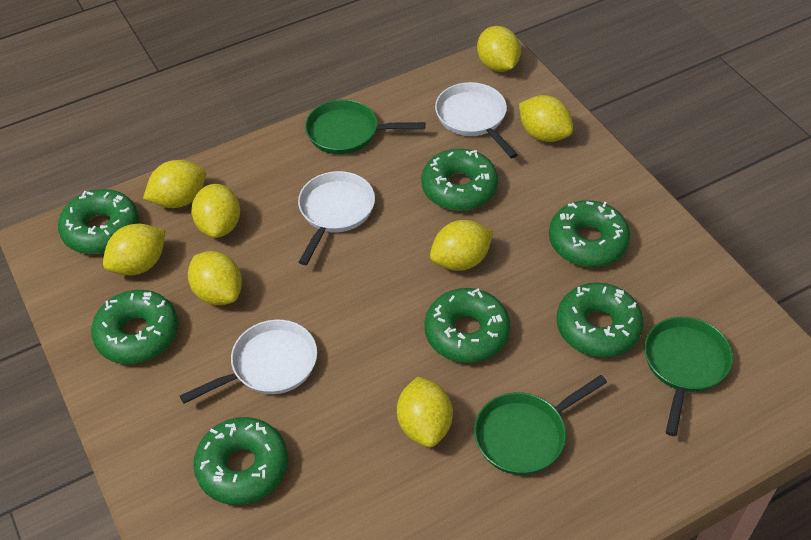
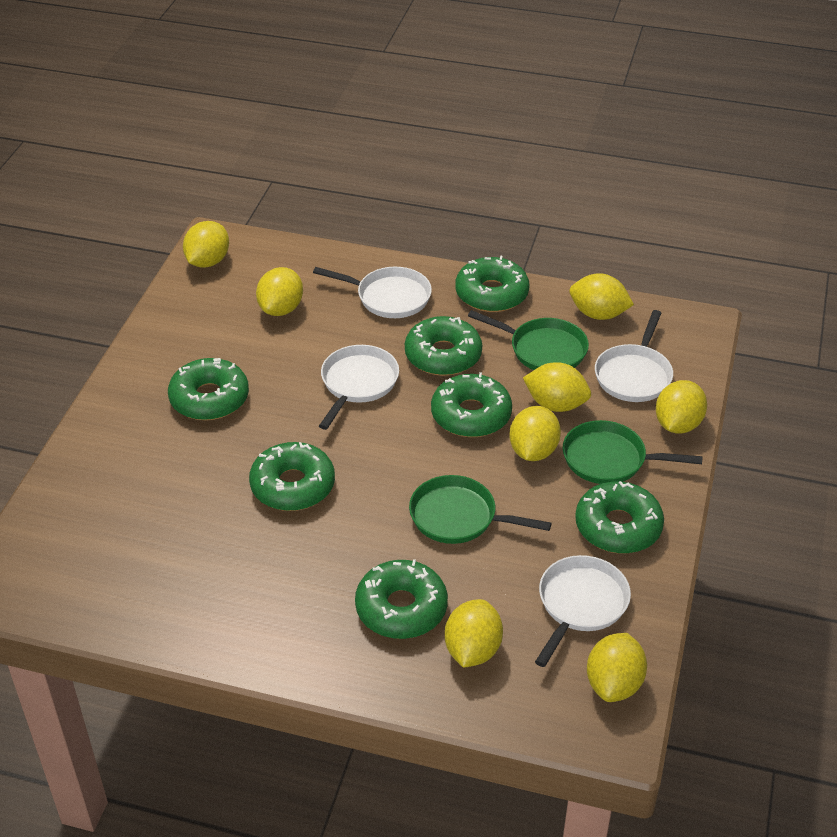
white pan: [180,320,317,404] [298,171,375,265] [435,82,518,158] = 3 -> [313,267,432,318] [319,345,399,430] [535,555,631,667] [595,310,673,402] = 4

